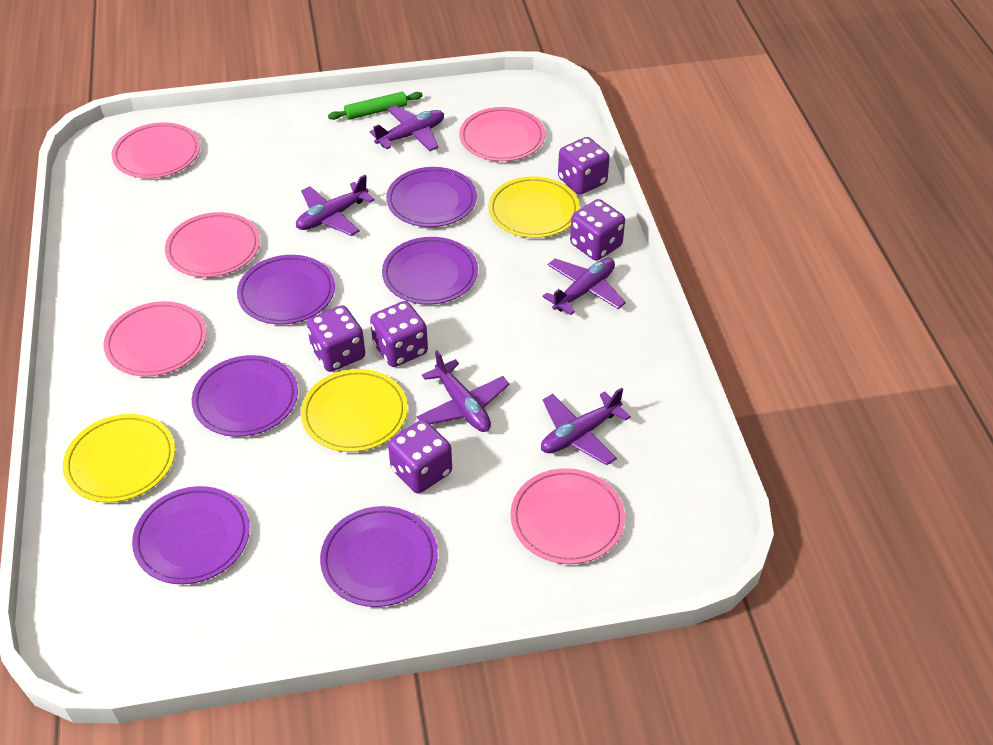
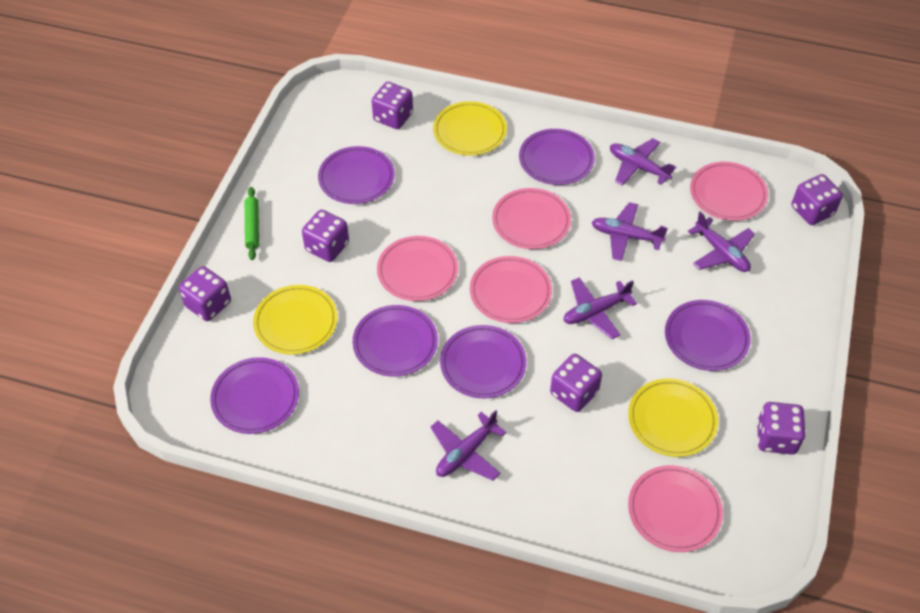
purple dice: [307,305,365,372] [370,301,428,367] [388,420,452,493] [558,137,610,195] [570,199,625,261] = 5 -> [179,266,231,321] [302,210,349,262] [372,82,413,129] [550,354,602,412] [757,402,806,455] [792,174,843,225] = 6

